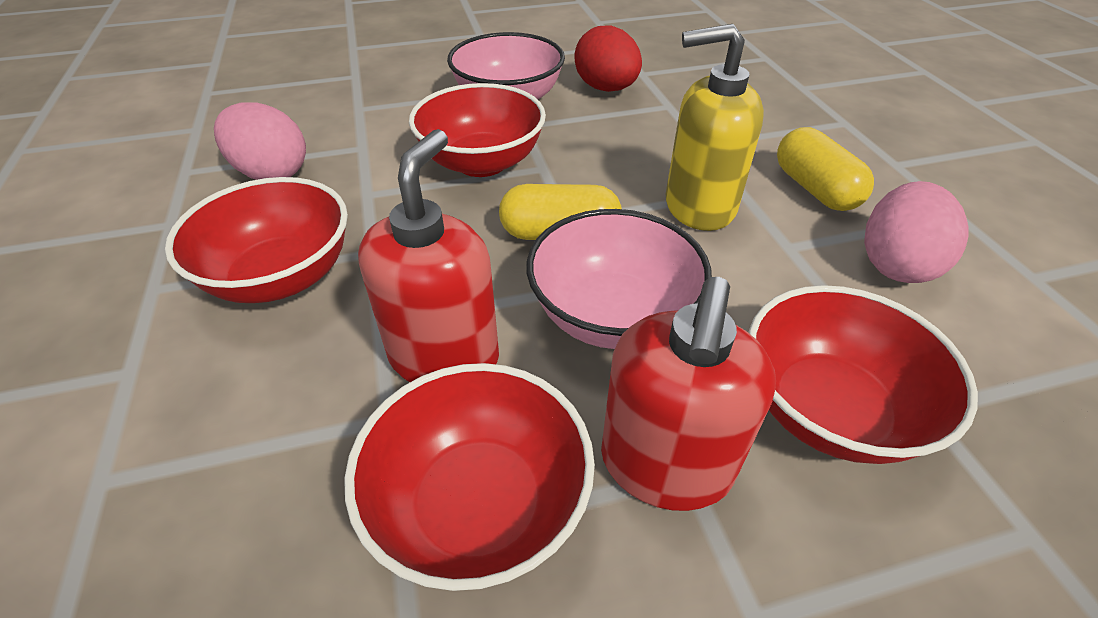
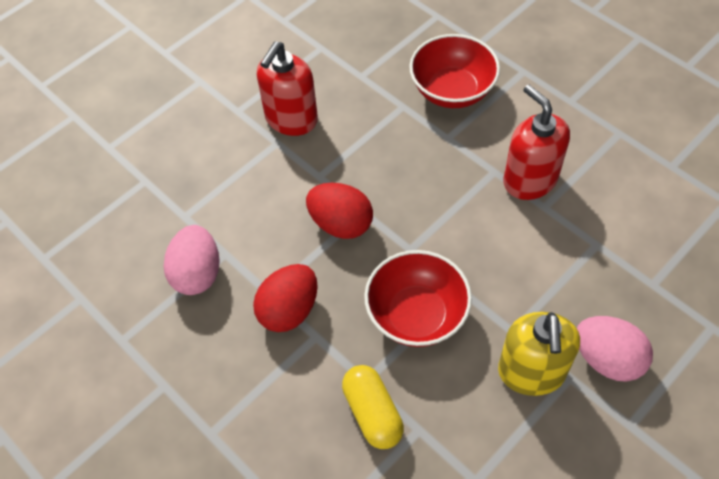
pink bowl: [447,32,565,99] [526,209,712,349] = 2 -> none = 0
red bowl: [165,177,348,303] [344,363,595,591] [409,83,546,177] [748,285,978,464] = 4 -> [364,250,472,347] [409,34,500,108] = 2
red egg: [575,25,642,92] = 1 -> [253,264,318,332] [306,183,373,239] = 2
yellow capsule: [499,184,622,240] [777,127,874,211] = 2 -> [342,365,404,449] = 1

